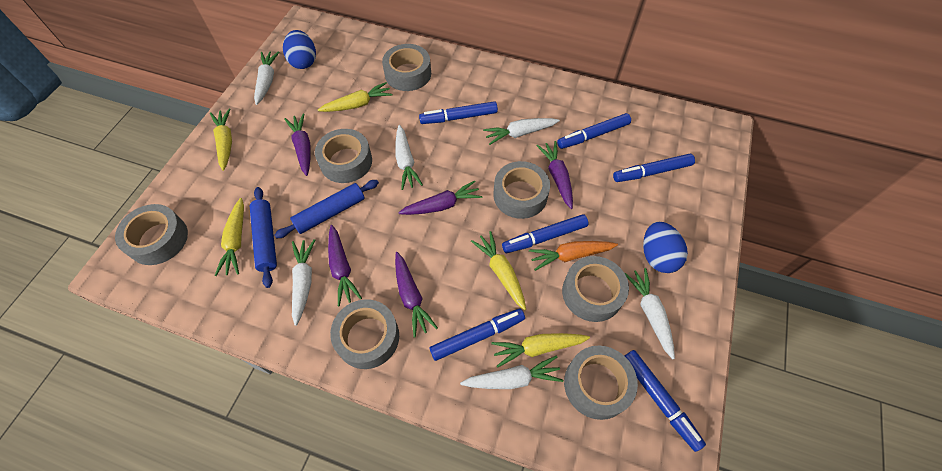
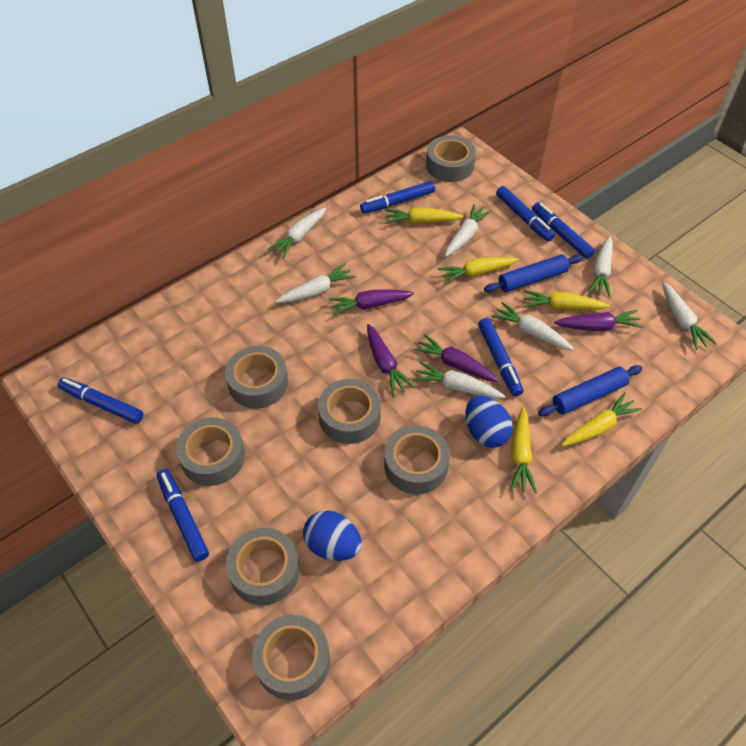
orange carrot: [529,241,618,271] = 1 -> none = 0
purple carrot: [284,113,311,176] [328,225,362,306] [395,252,438,338] [398,180,482,215] [537,141,573,209] = 5 -> [329,290,414,316] [367,324,414,396] [413,334,499,382] [554,310,643,331] = 4
white carrot: [254,51,279,105] [292,239,315,326] [395,125,423,190] [460,355,563,389] [483,118,560,145] [625,268,675,359] = 6 -> [267,208,326,259] [275,263,356,303] [413,362,505,399] [445,204,492,257] [491,302,574,351] [588,236,613,297] [663,282,717,350] = 7

